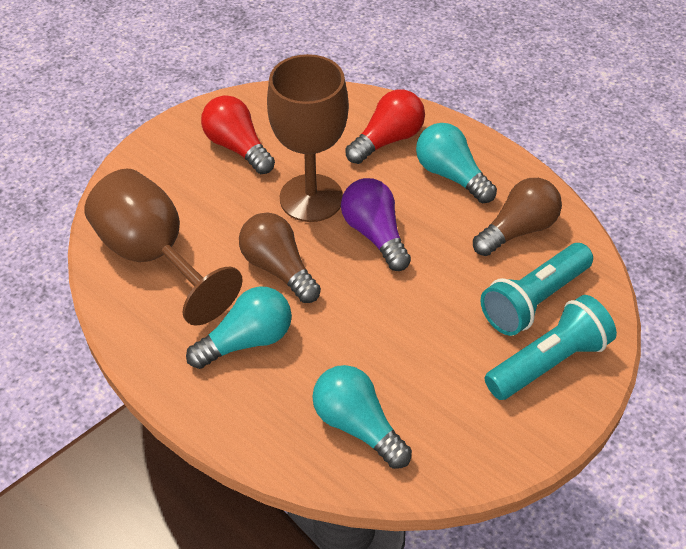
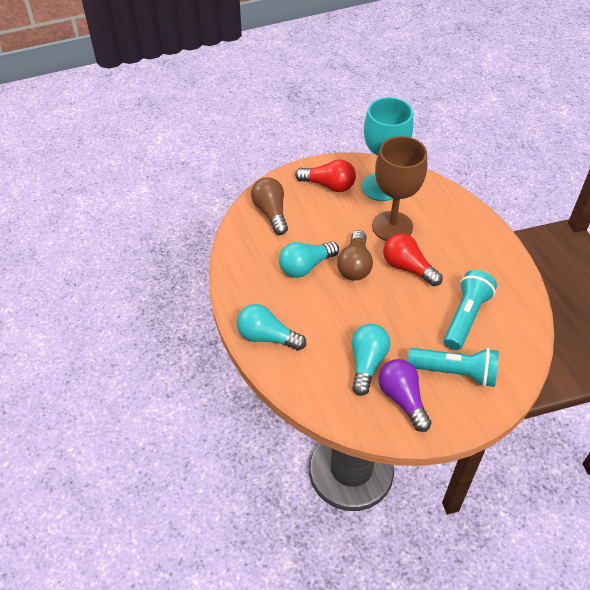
brown goblet: [84,169,243,326] [267,54,349,222] = 2 -> [372,136,427,241] = 1
turquoise goblet: none = 0 -> [362,97,413,201] = 1

